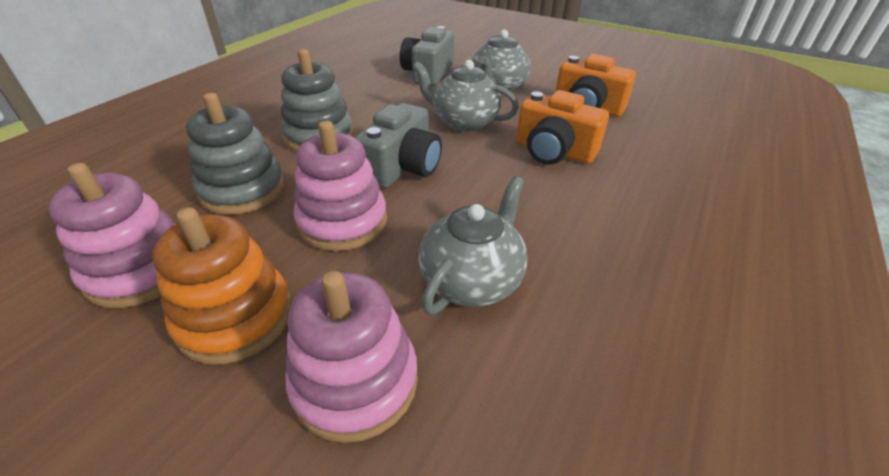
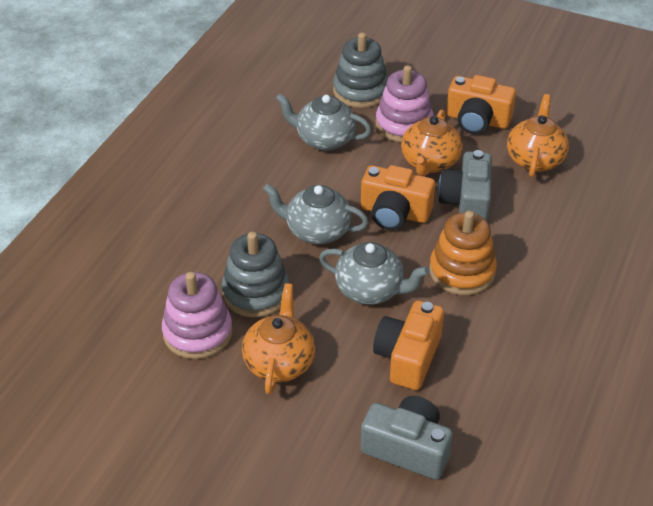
orange camera: [516,90,609,165] [555,54,636,117] = 2 -> [361,165,435,230] [373,301,444,390] [446,75,516,134] = 3
orange teapot: none = 0 -> [242,283,315,394] [401,109,463,176] [507,94,569,177] = 3
pink stacking toy: [49,163,175,308] [285,271,418,443] [294,121,387,251] = 3 -> [162,272,233,359] [376,65,434,142] = 2

